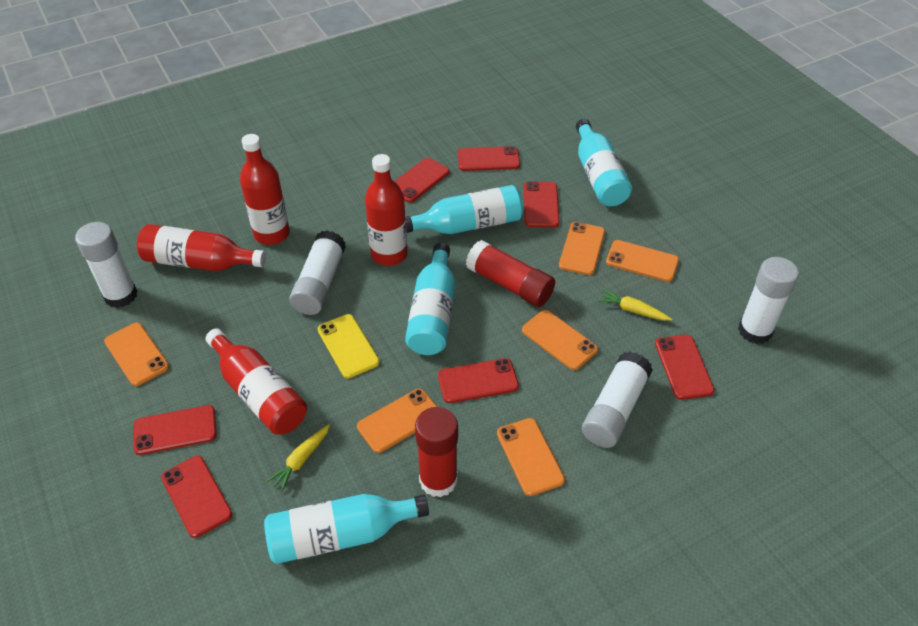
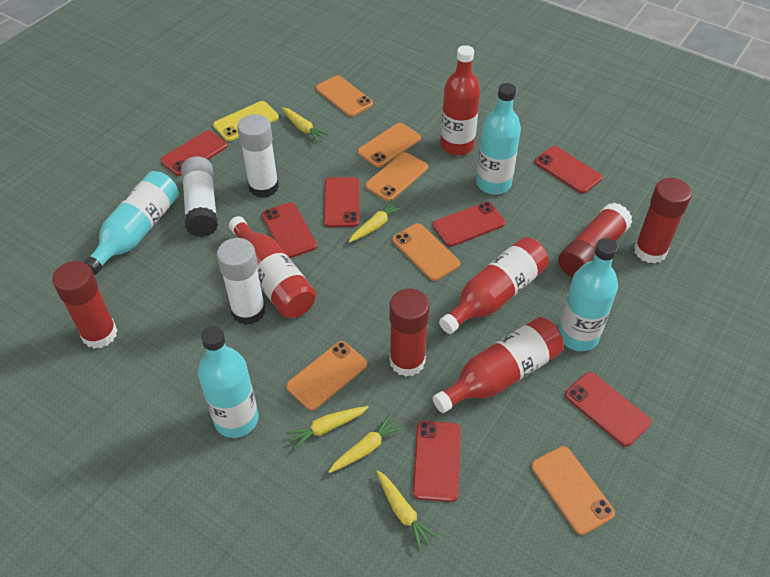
red glue stick: [415,407,458,498] [466,240,555,307] = 2 -> [52,261,118,349] [389,289,430,377] [558,203,632,278] [634,178,692,264] = 4
white glue stick: [75,222,137,308] [289,231,346,315] [582,352,653,448] [738,257,799,344] = 4 -> [181,156,218,237] [217,238,265,325] [237,114,279,198] = 3
yellow carrot: [266,424,330,492] [598,289,672,321] = 2 -> [282,107,329,142] [286,406,369,450] [328,414,403,473] [349,199,404,243] [376,470,438,550] = 5

